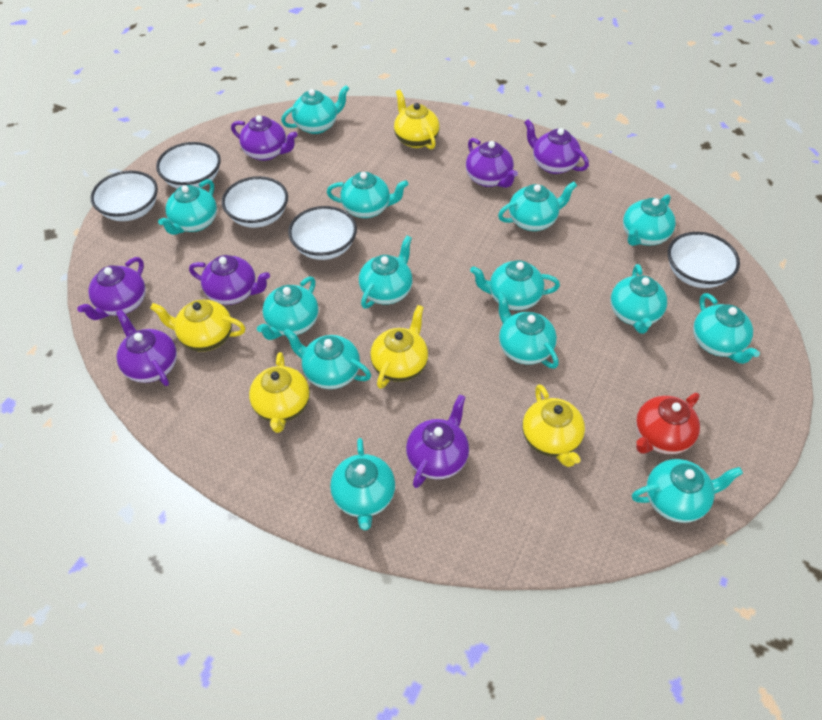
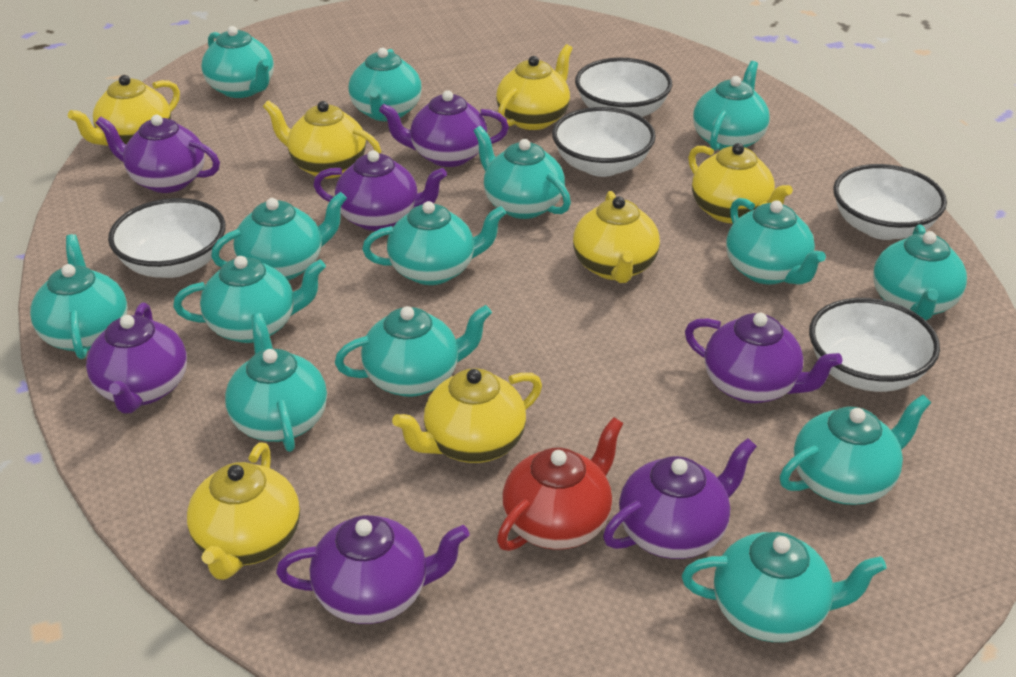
yellow teapot: [150,300,245,352] [249,352,310,433] [370,305,428,389] [394,90,440,149] [523,384,585,467] = 5 -> [68,75,180,146] [187,442,300,580] [263,100,381,178] [392,368,542,463] [496,44,573,130] [573,191,660,283] [688,143,793,223] = 7

